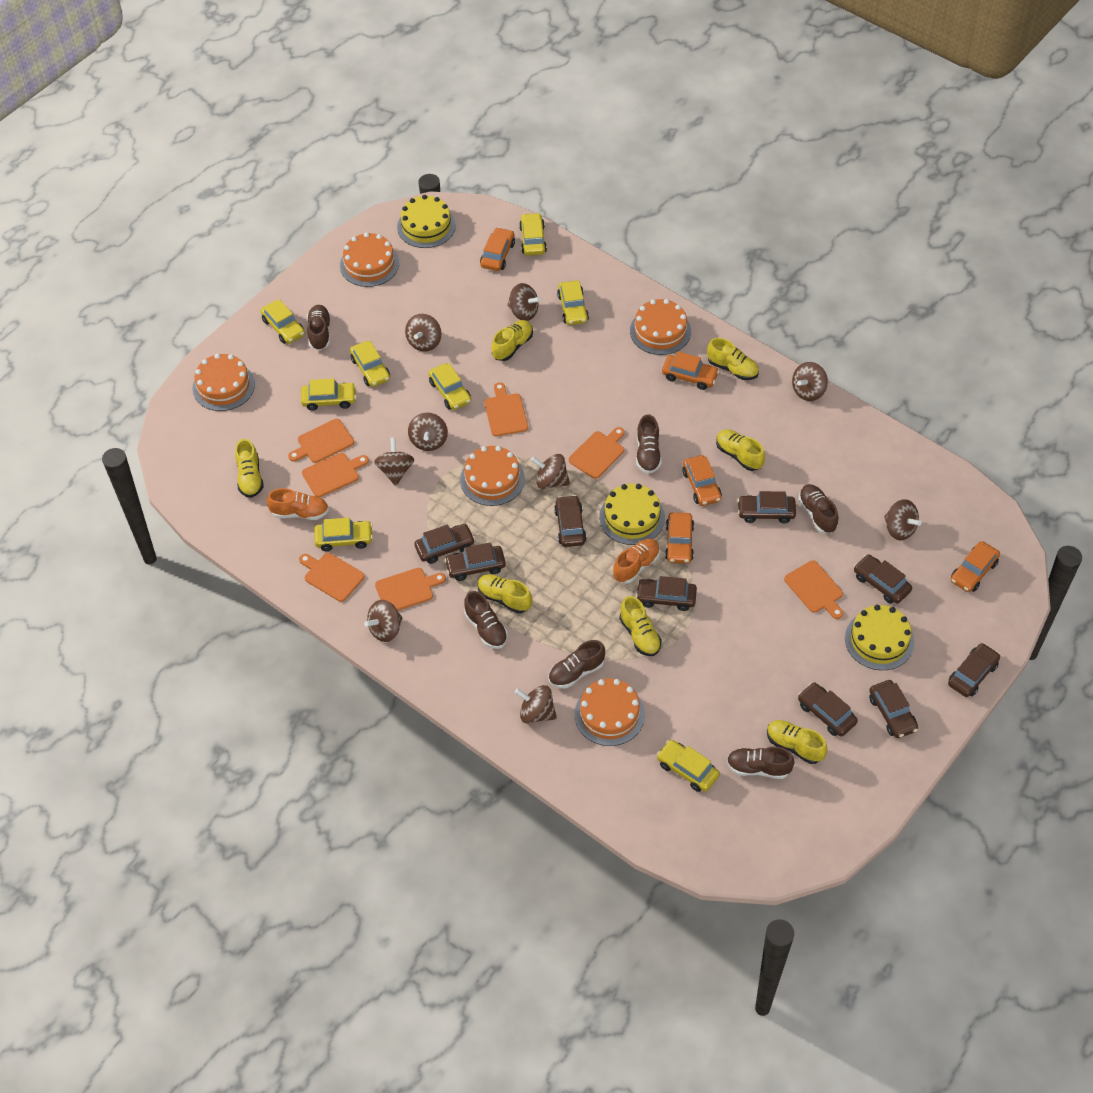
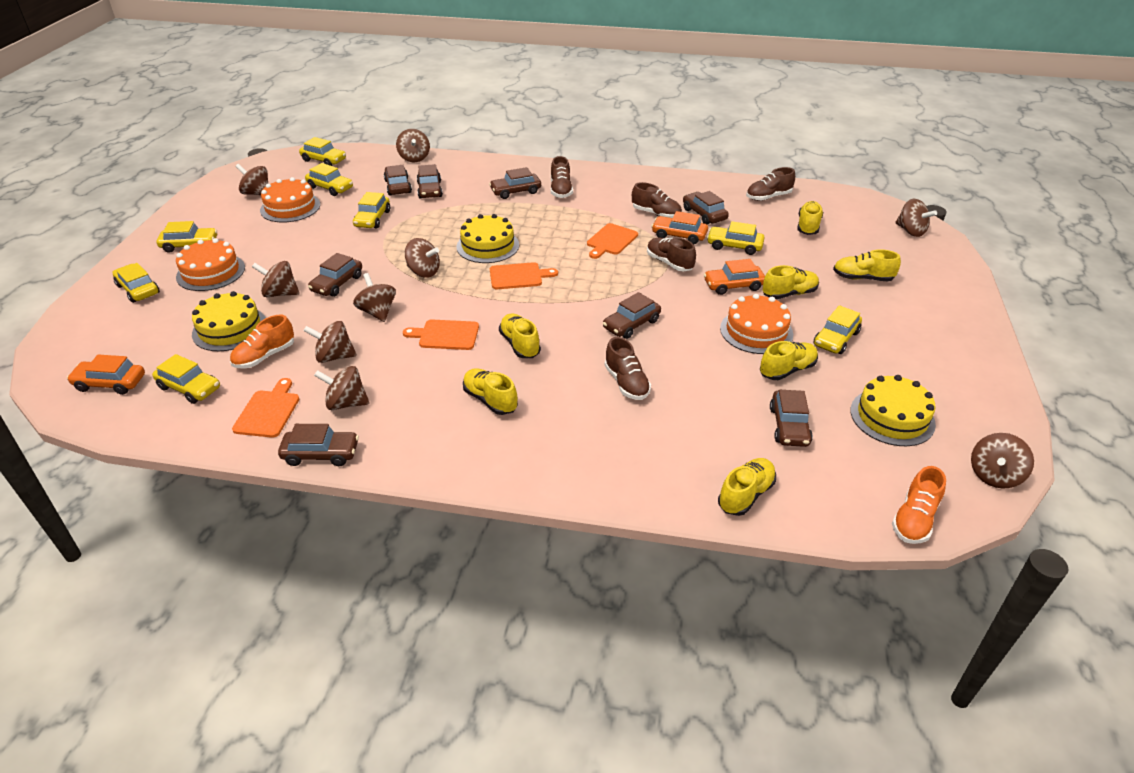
brown car: [414,524,475,564] [444,543,506,581] [554,495,587,547] [636,576,697,611] [737,491,796,523] [798,682,858,736] [854,554,912,604] [869,680,918,738] [948,643,1000,697] = 9 -> [278,424,359,466] [308,253,362,297] [384,165,412,195] [417,164,443,199] [489,167,541,199] [603,292,661,339] [683,191,729,225] [770,390,813,447] = 8
brown shoe: [307,305,331,350] [464,591,508,649] [548,640,605,688] [636,414,662,474] [727,747,795,779] [798,484,838,533] = 6 -> [551,156,573,198] [605,337,651,400] [632,182,682,218] [647,237,696,271] [746,167,795,201] = 5
orange cake: [192,354,255,411] [340,232,399,287] [460,446,525,506] [575,679,645,746] [630,299,691,355] = 5 -> [176,238,245,291] [260,177,320,222] [720,294,793,354] = 3
orange car: [480,227,515,271] [662,352,719,390] [665,512,694,564] [682,455,722,506] [951,541,1000,592] = 5 -> [67,355,145,395] [651,211,708,244] [704,259,765,295] = 3
orange cutting board: [288,419,354,463] [299,553,365,602] [302,453,369,497] [375,568,446,611] [484,382,528,436] [569,427,625,479] [784,560,843,619] = 7 -> [232,378,299,438] [403,320,479,350] [490,262,558,289] [587,223,638,259] = 4

